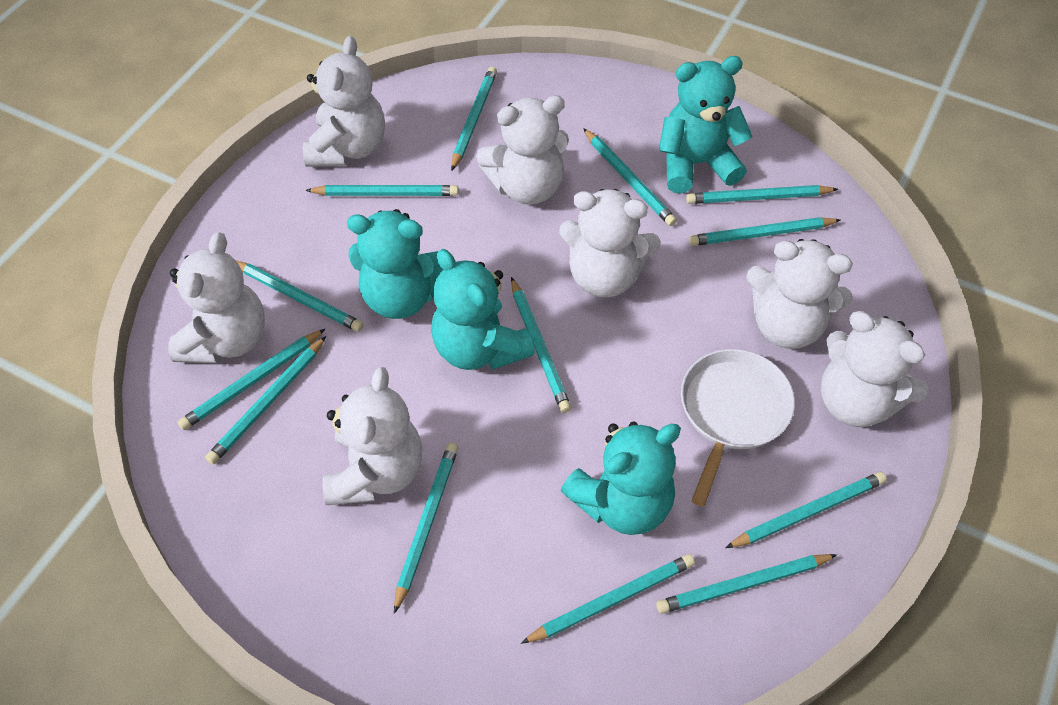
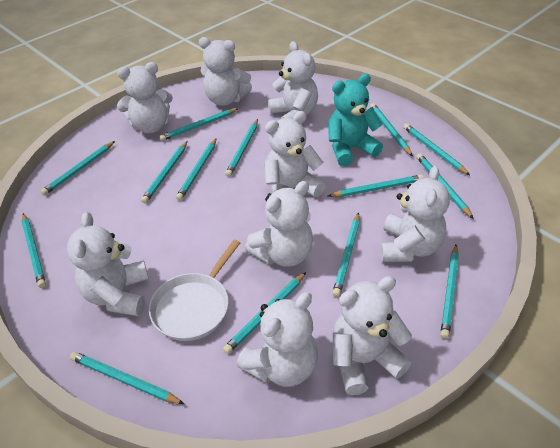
turquoise pencil: [178,329,325,430] [205,336,326,464] [237,261,363,332] [305,185,459,196] [394,443,458,614] [451,67,497,171] [511,277,571,413] [521,554,695,644] [583,128,677,226] [656,554,837,614] [686,185,838,204] [689,217,840,246] [725,472,887,548] = 13 -> [22,213,46,288] [40,141,115,196] [70,351,184,404] [141,141,187,203] [160,108,239,141] [176,138,217,201] [223,272,306,354] [225,119,258,177] [328,175,424,197] [332,212,360,297] [370,103,413,156] [403,124,470,175] [416,153,474,219] [440,245,459,339] = 14
turquoise teddy bear: [347,209,443,319] [431,249,535,370] [561,421,681,535] [659,56,753,193] = 4 -> [328,74,383,166] = 1
white teddy bear: [169,232,265,363] [303,36,385,167] [322,367,423,505] [476,95,569,205] [559,189,661,298] [746,239,853,349] [821,311,928,427] = 7 -> [67,212,149,316] [117,62,173,133] [199,37,252,106] [236,292,318,387] [245,181,313,267] [264,111,325,197] [268,41,318,119] [333,276,412,395] [380,166,450,262] = 9

